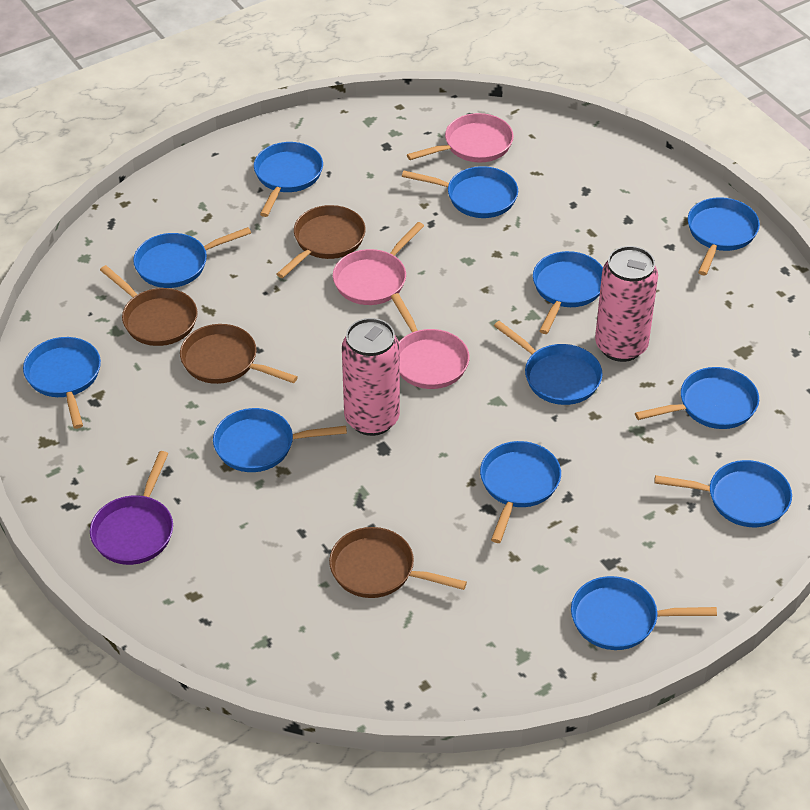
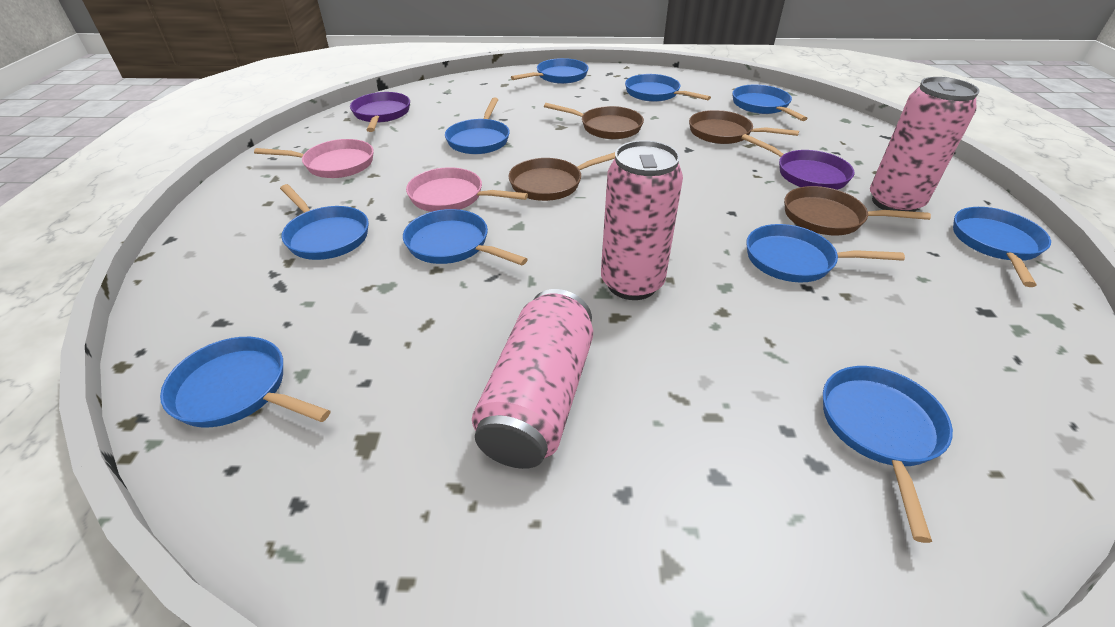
blue pan: [23,337,101,429] [133,227,251,288] [213,408,347,472] [254,142,323,217] [402,166,518,218] [480,441,561,543] [494,321,603,405] [533,251,603,334] [571,576,717,650] [635,367,759,429] [654,460,792,527] [688,197,760,275] = 12 -> [160,337,330,427] [280,184,369,260] [403,209,528,265] [445,98,510,154] [511,58,589,84] [625,74,711,102] [732,84,808,121] [746,224,905,282] [823,366,953,543] [953,207,1051,287] = 10
pink can: [342,318,400,436] [595,246,658,362] = 2 -> [472,289,593,469] [601,140,683,300] [870,77,980,212] = 3
pink pan: [333,222,424,305] [391,293,470,389] [407,113,514,162] = 3 -> [254,139,374,178] [406,167,528,212] = 2
purple pan: [90,451,173,565] = 1 -> [350,92,410,132] [741,134,854,190] = 2

